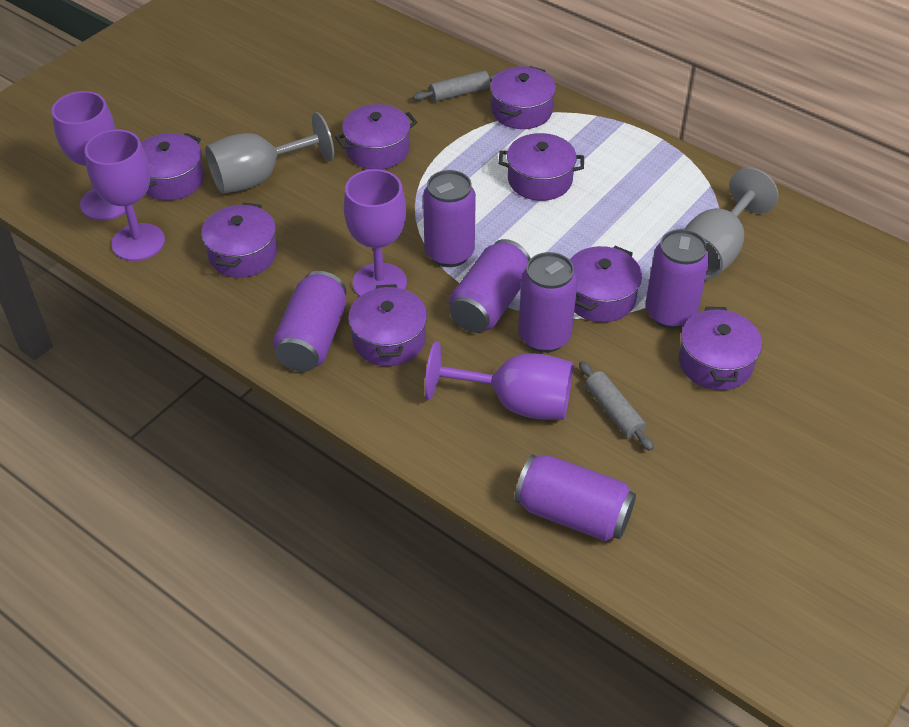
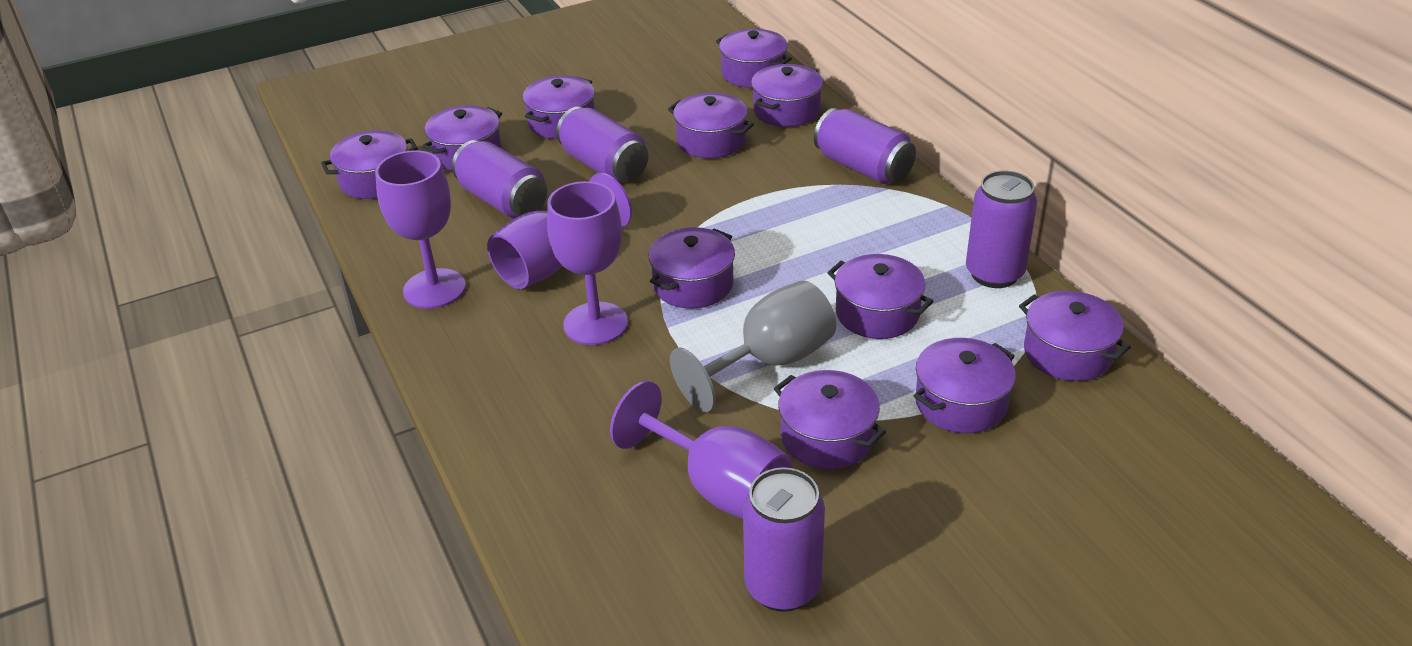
grey goblet: [205,112,334,194] [685,168,779,280] = 2 -> [670,280,836,412] = 1
grey rolling pin: [413,70,499,102] [579,361,654,451] = 2 -> none = 0
purple can: [273,271,346,372] [423,170,476,267] [449,239,531,333] [514,454,636,541] [518,252,577,353] [645,229,709,329] = 6 -> [452,140,547,219] [556,106,648,183] [743,467,825,612] [814,108,916,184] [966,170,1037,288] = 5
purple pot: [141,133,204,201] [201,203,277,278] [335,104,418,170] [348,284,427,366] [490,66,556,129] [498,133,584,201] [570,246,642,322] [679,307,762,390] = 8 -> [321,130,418,199] [422,105,502,171] [523,76,595,139] [648,227,735,309] [668,93,754,158] [716,29,792,88] [751,64,823,127] [774,370,886,469] [827,254,933,339] [914,338,1016,433] [1019,291,1131,381] = 11

